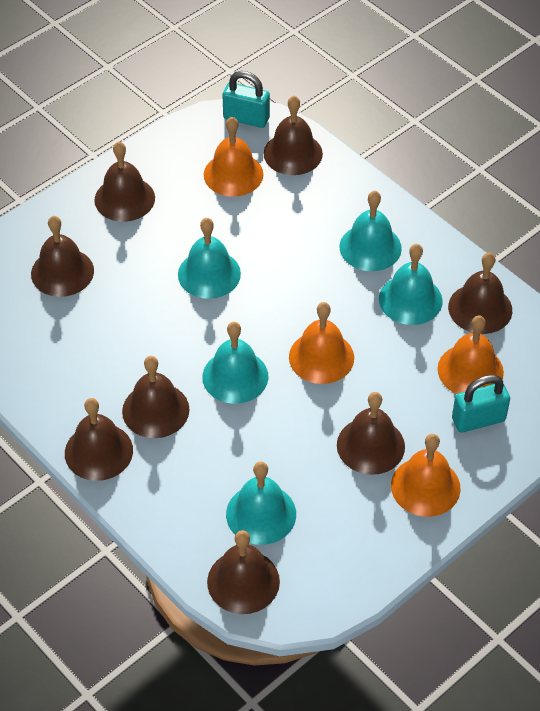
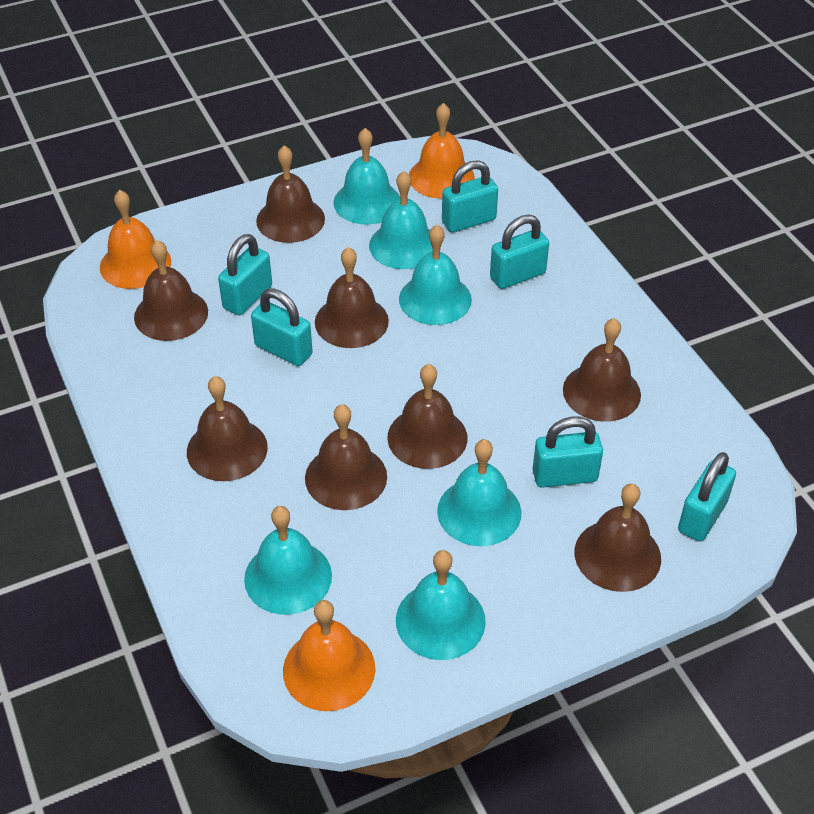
orange bell: [204,117,264,197] [289,302,354,384] [391,434,461,517] [437,315,504,394] = 4 -> [100,190,171,289] [283,600,375,711] [409,103,475,199] = 3
turquoise bell: [178,218,241,299] [202,322,268,404] [226,461,296,545] [340,191,402,271] [379,244,443,325] = 5 -> [244,506,332,615] [333,128,400,225] [369,171,433,269] [396,550,486,660] [399,225,472,325] [437,439,521,546] = 6
turquoise padlock: [222,71,270,128] [452,375,510,433] = 2 -> [218,234,272,315] [251,288,313,366] [442,160,498,232] [490,215,549,289] [532,416,603,488] [678,452,736,542] = 6

